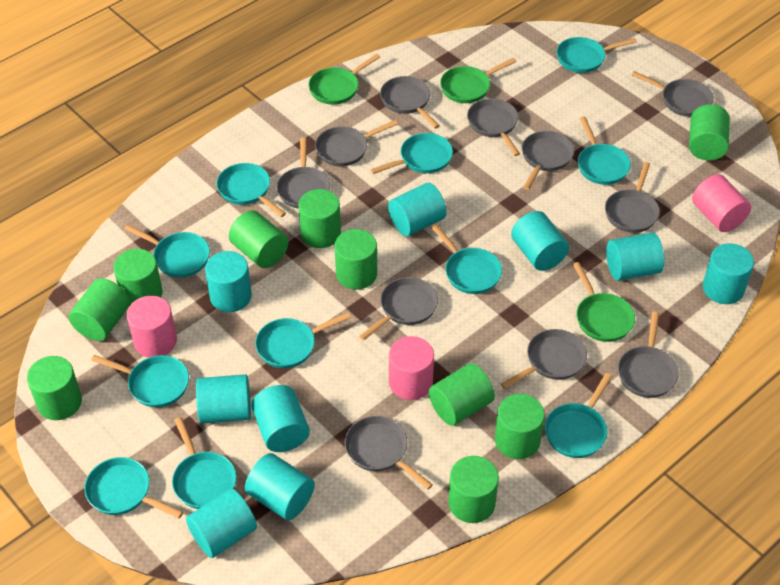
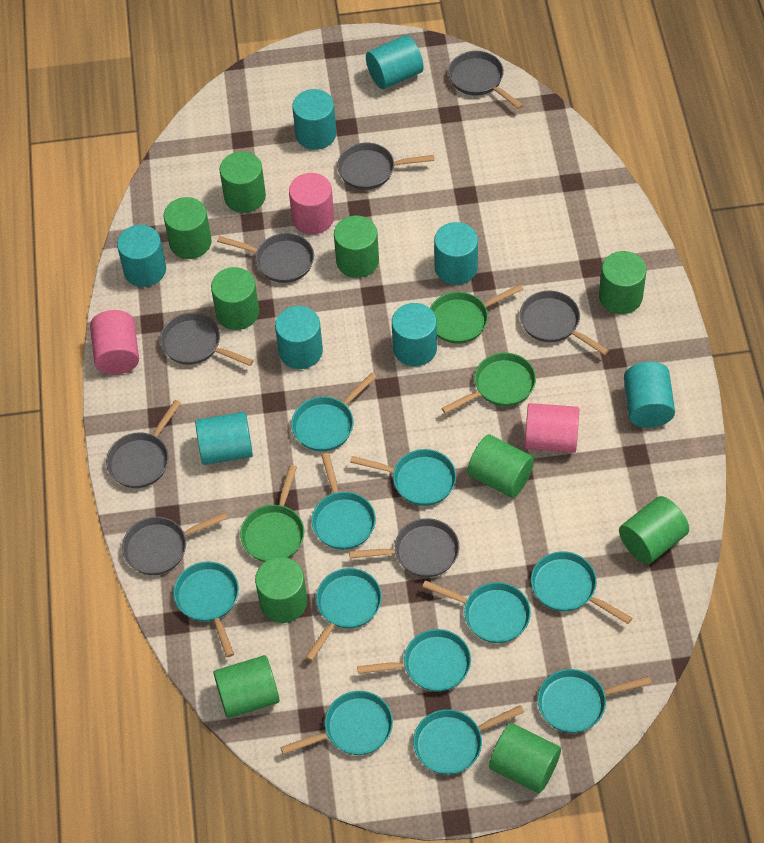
grey pan: [277,137,330,209] [315,120,398,167] [345,416,433,490] [359,277,438,340] [380,76,440,129] [467,98,520,156] [501,329,587,389] [522,131,574,190] [605,162,660,233] [618,312,679,398] [632,71,714,117] = 11 -> [106,400,181,488] [122,512,227,575] [160,313,254,366] [217,233,314,283] [337,143,434,190] [349,518,459,577] [448,51,523,109] [520,290,609,355] = 8
turquoise cylinder: [186,489,257,558] [196,374,251,424] [205,251,252,312] [245,453,315,520] [251,385,310,452] [388,183,447,236] [511,211,569,271] [606,233,664,281] [703,243,754,304] = 9 -> [117,225,166,287] [195,412,253,465] [275,306,323,369] [292,89,336,150] [366,35,424,89] [392,303,437,366] [434,222,478,285] [624,361,675,428] = 8

